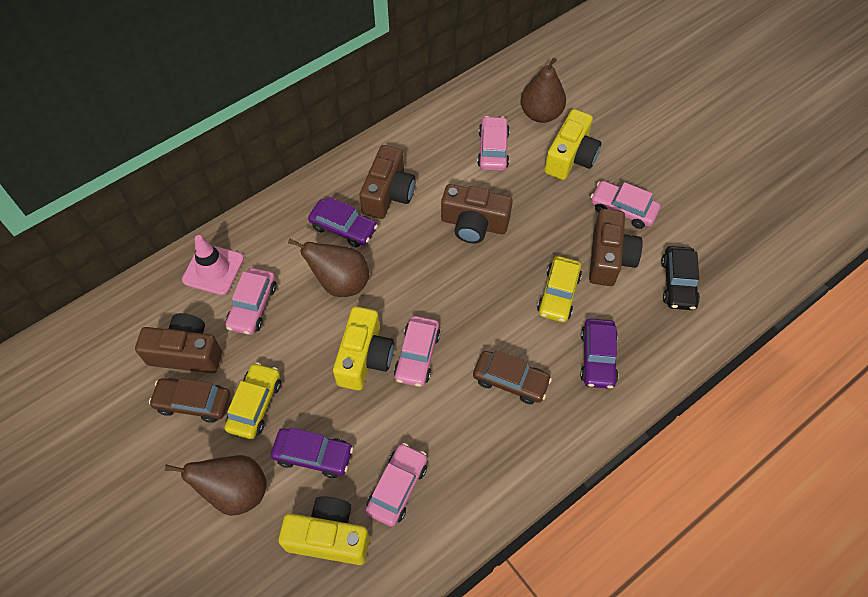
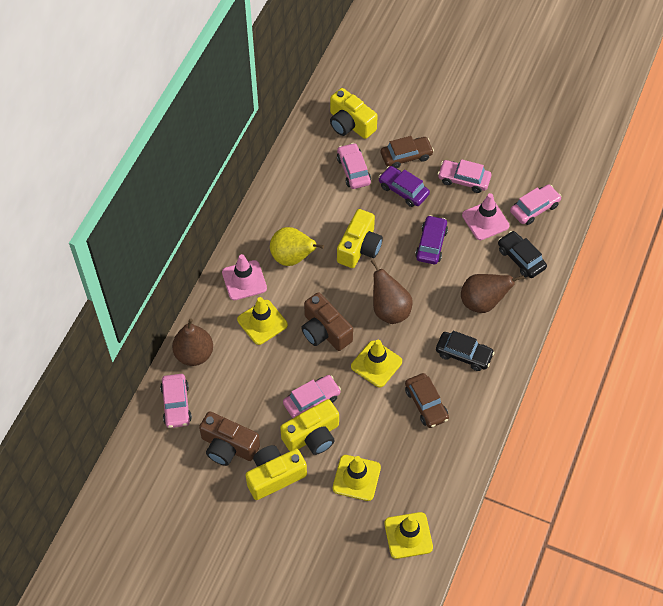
black car: [661,246,700,310] = 1 -> [436,331,495,371] [498,231,547,278] = 2
brown camera: [135,313,222,373] [359,145,416,219] [441,184,513,243] [589,209,643,286] = 4 -> [199,411,260,466] [302,292,353,351] = 2
pink traffic cone: [182,235,244,295] = 1 -> [222,254,267,300] [462,193,509,240] = 2
purple car: [271,428,353,478] [308,197,378,247] [580,318,618,389] = 3 -> [378,166,430,207] [415,215,448,264] = 2
yellow camera: [278,496,370,565] [333,306,394,390] [544,109,601,180] = 3 -> [246,445,307,500] [280,399,339,455] [330,88,378,139] [337,209,383,268] = 4
yellow car: [225,362,281,439] [537,256,582,322] = 2 -> none = 0
yellow pear: none = 0 -> [270,227,324,266] = 1
yellow traffic cone: none = 0 -> [237,297,288,345] [333,455,381,501] [351,340,402,387] [384,512,433,559] = 4

